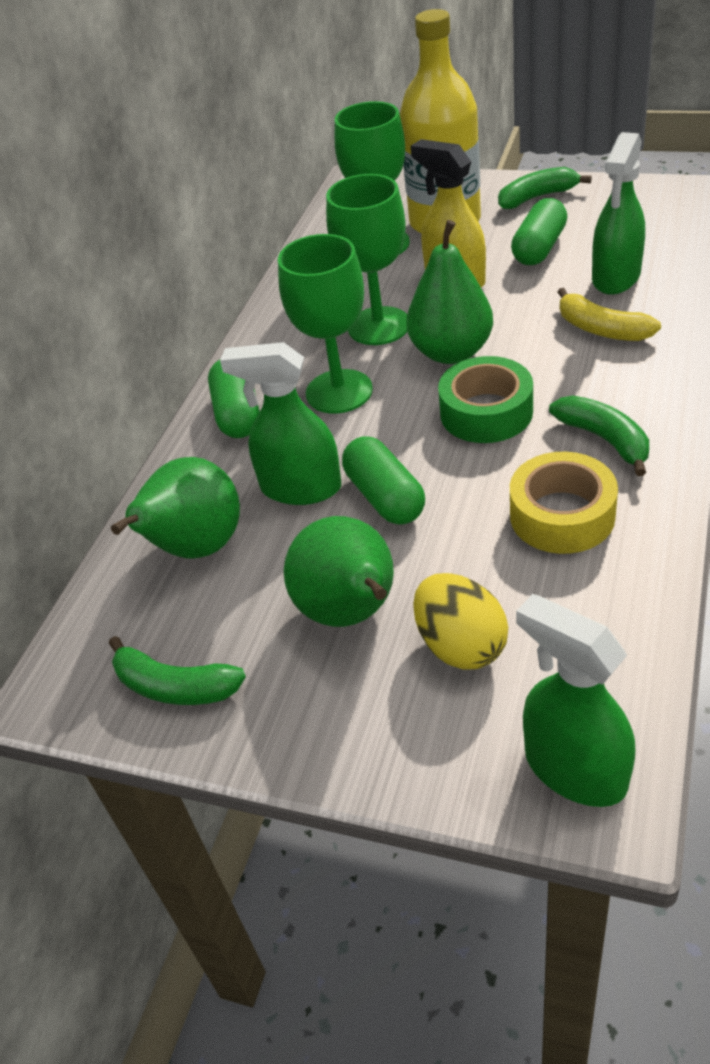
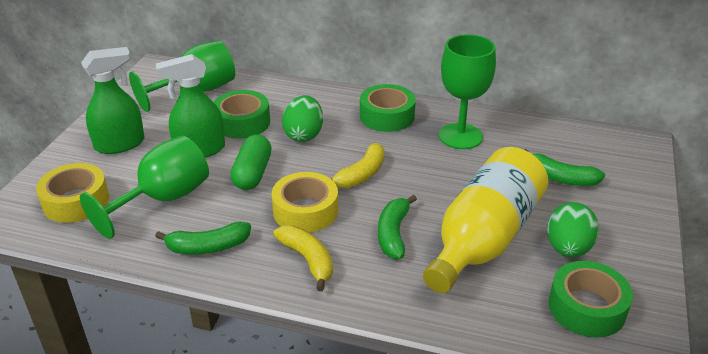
green capsule: [208,360,260,438] [342,436,425,525] [511,198,567,265] = 3 -> [230,134,272,190] = 1
green egg: none = 0 -> [282,95,323,142] [547,202,599,258] = 2
green pear: [111,457,240,558] [284,516,394,627] [406,220,493,364] = 3 -> none = 0
green spray bottle: [220,342,341,505] [516,594,635,807] [592,132,645,295] = 3 -> [81,47,145,154] [156,54,225,158] = 2
green tape: [438,356,533,443] = 1 -> [214,90,270,139] [360,84,416,132] [549,261,633,338] = 3
yellow banana: [558,288,661,341] = 1 -> [273,226,333,291] [331,143,384,188] = 2
yellow egg: [413,573,508,670] = 1 -> none = 0
yellow spray bottle: [411,139,486,287] = 1 -> none = 0
yellow tape: [510,452,618,554] = 1 -> [36,163,109,223] [272,172,338,233] = 2

